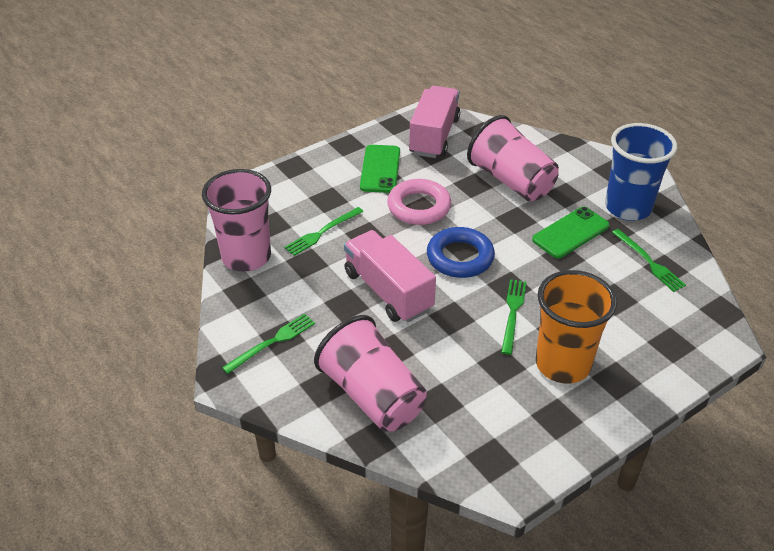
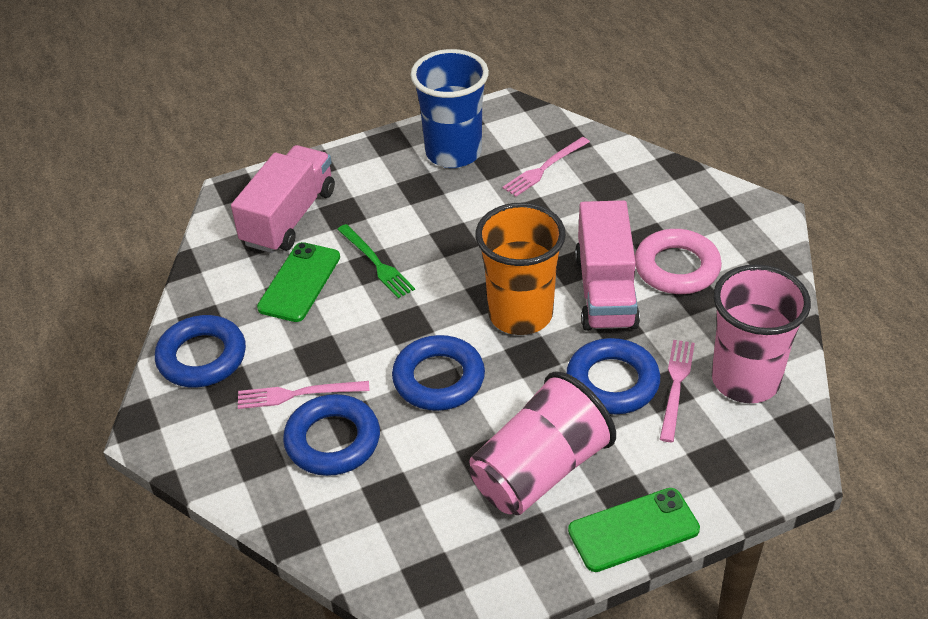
blue ring: [427,227,495,278] = 1 -> [155,315,246,388] [283,394,380,476] [392,335,485,411] [566,338,660,414] = 4
green fork: [222,314,315,374] [284,207,364,256] [501,279,526,355] [612,229,686,292] = 4 -> [337,224,415,298] = 1
pink cup: [202,169,271,272] [314,315,427,431] [467,115,559,201] = 3 -> [469,371,616,515] [712,264,811,403] = 2
pink fork: none = 0 -> [238,381,369,409] [503,137,590,197] [660,340,695,442] = 3

